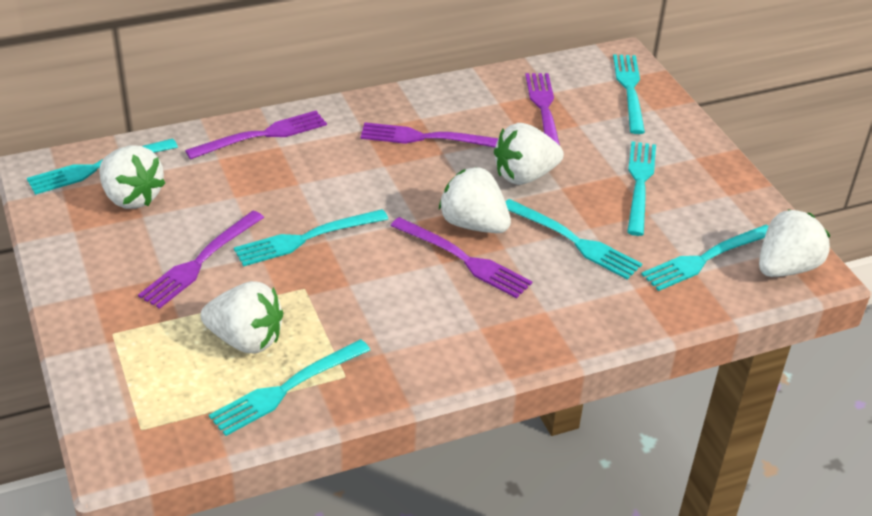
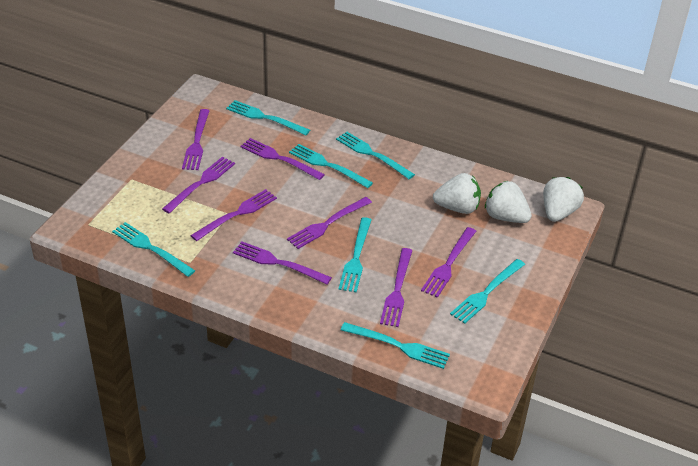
purple fork: [138,211,264,309] [185,111,327,159] [360,122,498,148] [390,217,532,298] [525,73,560,146] = 5 -> [162,157,235,213] [182,109,210,170] [190,189,277,241] [233,242,332,284] [240,138,325,180] [287,197,372,249] [380,248,412,327] [421,227,476,298] = 8
white strawberry: [99,145,165,209] [200,281,283,354] [439,167,511,233] [494,123,564,185] [759,209,830,277] = 5 -> [433,173,481,214] [485,181,532,223] [543,177,584,222] = 3

